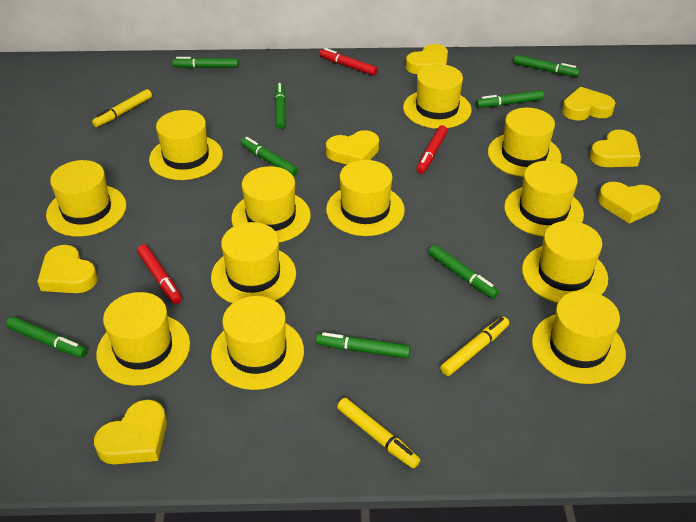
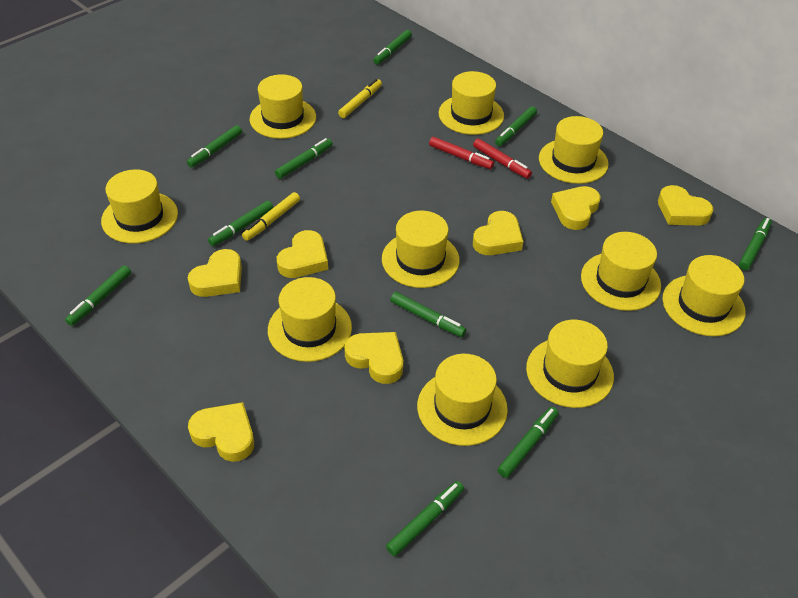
green marker: [6,316,87,358] [172,57,239,68] [241,137,298,176] [275,83,286,129] [316,332,410,359] [428,245,499,299] [476,90,544,108] [514,55,580,77] = 8 -> [65,265,131,326] [187,125,242,168] [208,201,273,246] [275,138,332,179] [373,30,412,65] [386,481,464,556] [390,292,466,337] [495,106,537,146] [497,407,559,478] [739,218,772,270] = 10
red marker: [137,244,182,304] [319,48,378,76] [416,125,448,174] = 3 -> [429,137,494,169] [473,139,532,179] = 2
yellow hat: [46,160,126,237] [96,292,190,386] [149,110,223,180] [211,222,296,303] [211,296,304,390] [231,166,311,243] [326,160,405,236] [403,64,472,129] [488,108,562,177] [504,161,584,237] [522,221,608,303] [532,291,626,384] = 12 -> [101,170,178,243] [250,74,316,139] [268,277,352,362] [382,211,460,288] [417,354,508,446] [439,71,504,135] [526,320,614,408] [539,116,609,184] [581,232,661,311] [662,255,746,336] = 10
yellow marker: [92,89,152,127] [337,398,420,468] [440,317,509,376] = 3 -> [242,192,300,241] [338,79,382,118] = 2

